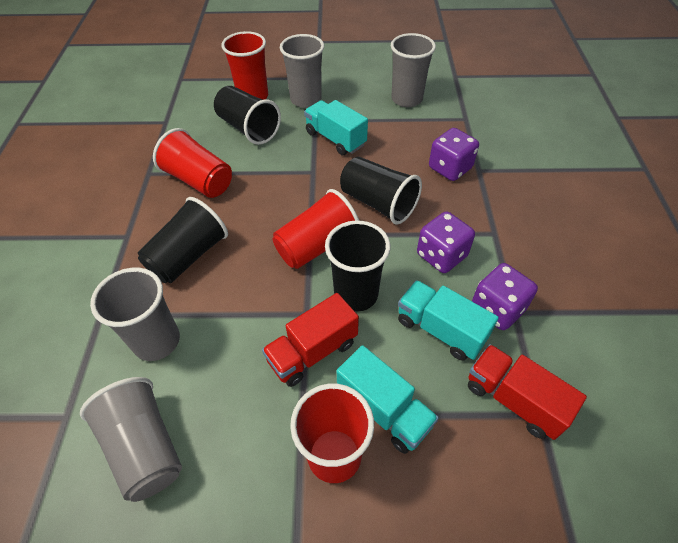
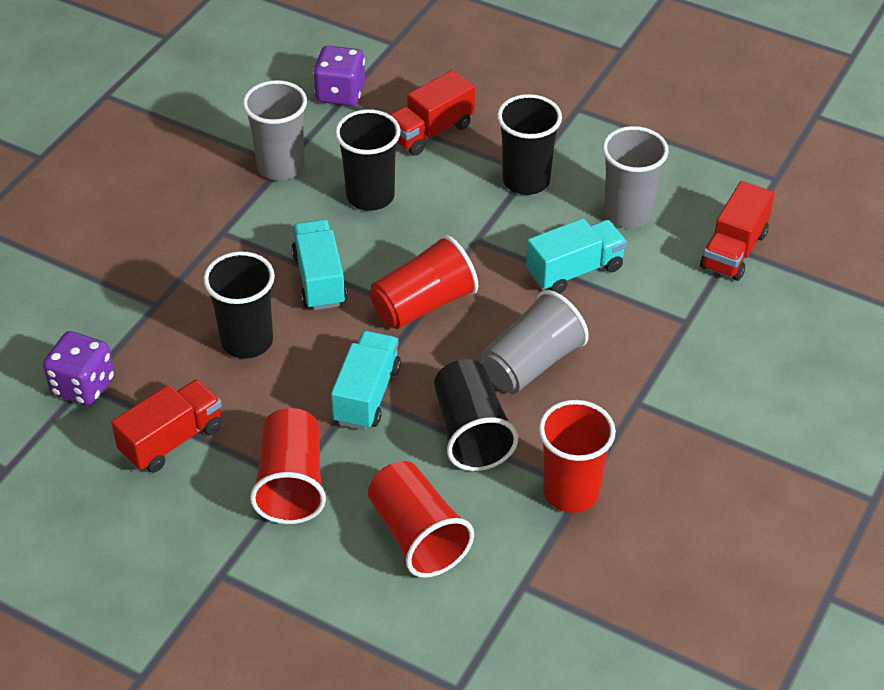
grey cup: [80,377,182,502] [90,268,180,361] [280,34,324,108] [391,33,436,107] = 4 -> [243,80,307,180] [481,290,589,394] [602,126,669,228] = 3
purple dice: [417,211,475,273] [429,128,479,181] [472,263,538,330] = 3 -> [43,331,115,406] [313,45,365,106] = 2
red truck: [262,293,359,387] [468,344,587,440] = 2 -> [111,379,222,473] [390,70,475,156] [700,181,774,281] = 3

